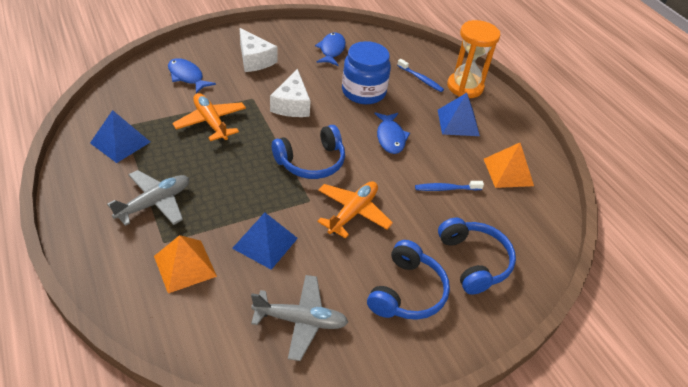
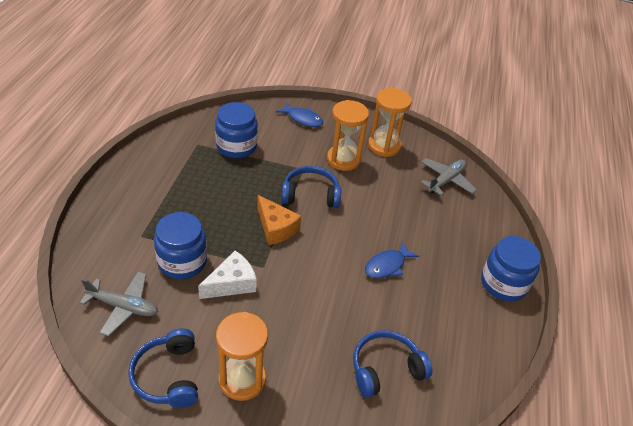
blue fish: [168,58,216,94] [315,33,346,66] [374,112,410,154] = 3 -> [276,102,323,127] [365,241,419,279] = 2
blue jar: [342,41,391,104] = 1 -> [154,212,207,279] [215,102,258,158] [481,236,541,302] = 3
blue pyramid: [90,110,150,163] [232,212,298,270] [438,93,480,136] = 3 -> none = 0
blue toothbrush: [397,59,444,92] [415,181,484,191] = 2 -> none = 0
orange cheese: none = 0 -> [257,195,301,245] = 1
orange hourglass: [447,20,500,98] = 1 -> [216,312,268,401] [327,100,369,171] [368,88,412,157] = 3
orange plane: [172,93,246,141] [317,181,393,239] = 2 -> none = 0
orange pyramid: [154,235,217,293] [484,143,534,188] = 2 -> none = 0
white cheese: [240,28,278,72] [270,69,310,117] = 2 -> [198,251,257,299] = 1

